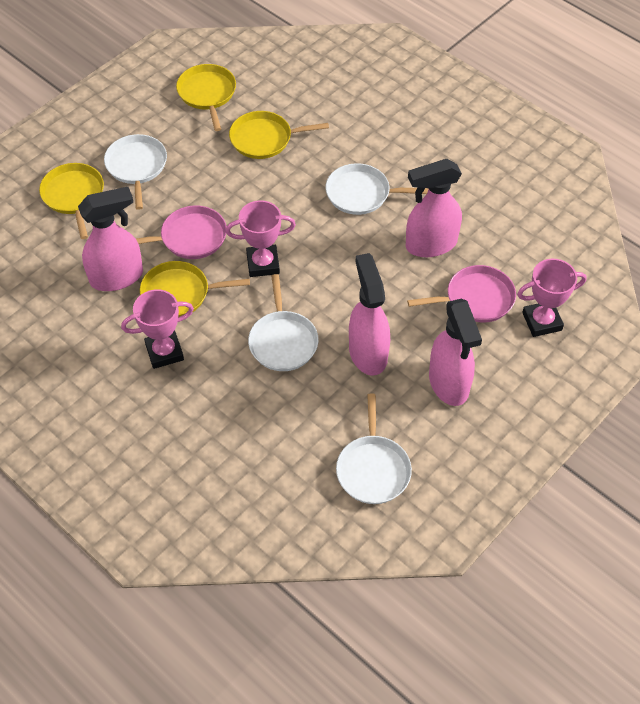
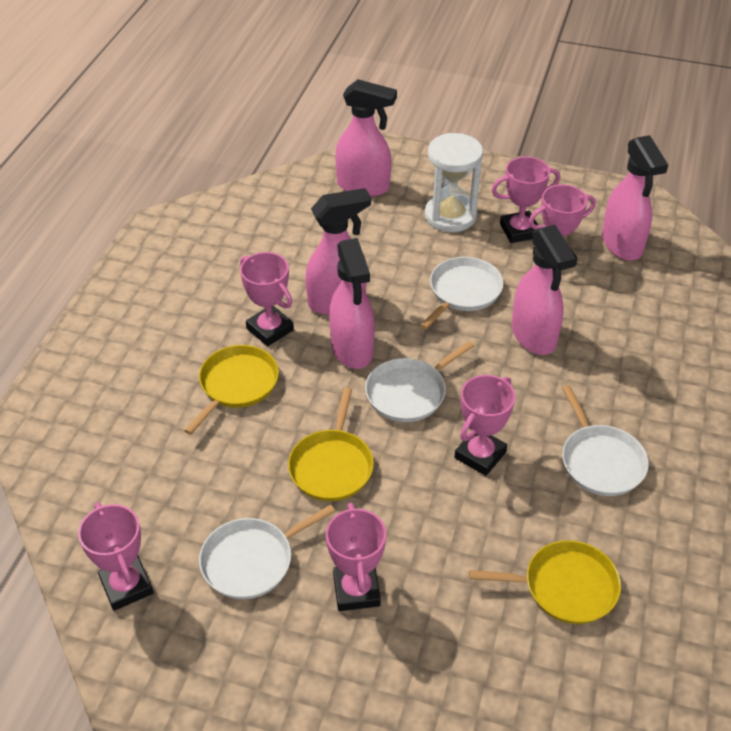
pink pan: [136,206,227,259] [407,265,516,323] = 2 -> none = 0
pink spray bottle: [78,187,143,291] [349,253,390,376] [406,159,462,257] [429,299,482,406] = 4 -> [305,188,371,315] [329,238,375,369] [335,79,397,197] [512,225,576,355] [602,135,668,261] = 5
pink trophy: [121,289,194,369] [226,201,296,277] [517,259,587,337] = 3 -> [78,502,153,611] [240,252,294,346] [326,503,386,611] [454,375,515,476] [492,157,560,243] [529,184,596,266] = 6
white hourglass: none = 0 -> [425,133,483,232] = 1
yellow pan: [39,163,104,239] [140,261,250,317] [176,64,236,131] [229,111,329,159] = 4 -> [184,345,279,435] [288,388,374,501] [469,540,621,624] = 3

